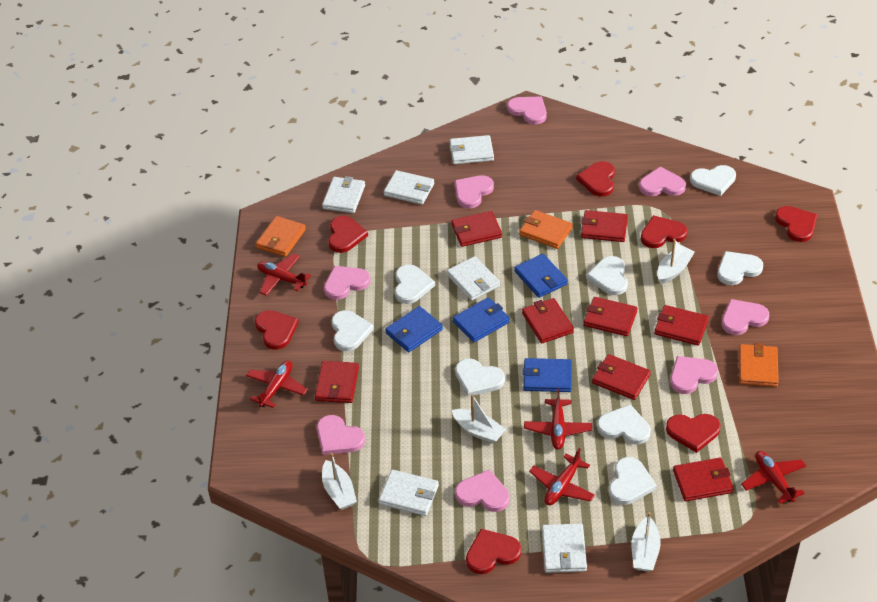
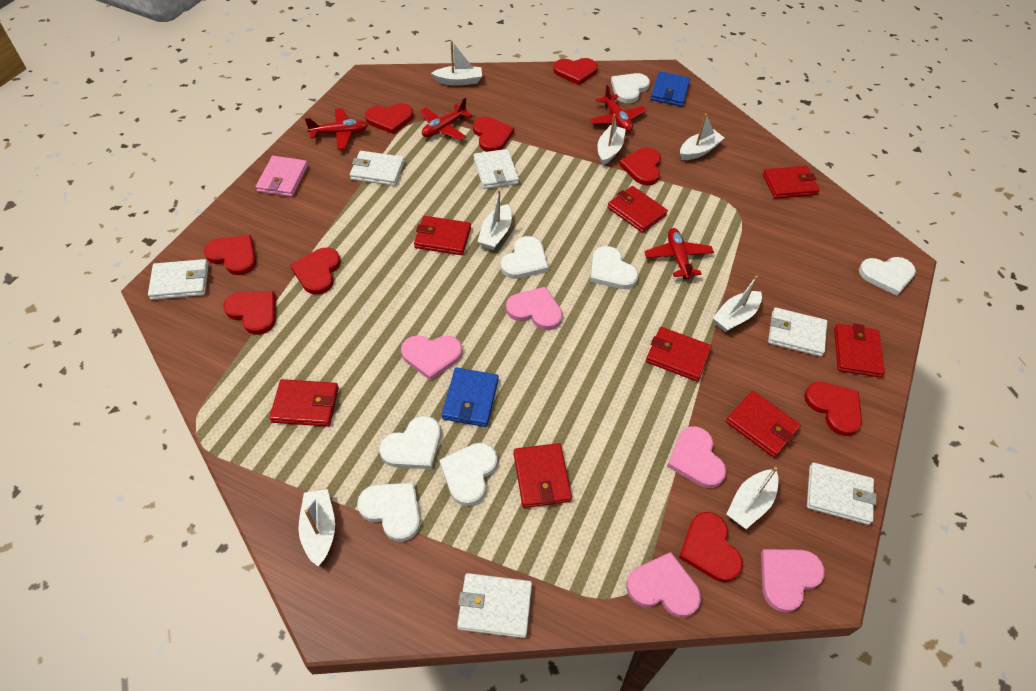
blue wallet: [385,306,443,352] [453,297,510,342] [514,254,568,298] [522,358,572,392] = 4 -> [442,367,499,427] [651,71,690,107] = 2
orange wallet: [256,216,306,257] [519,210,573,249] [739,343,779,387] = 3 -> none = 0
pink heart: [317,415,365,455] [324,266,371,300] [455,175,494,208] [455,469,510,512] [507,96,547,125] [639,167,686,196] [670,356,718,394] [722,299,769,335] = 8 -> [401,335,462,381] [506,287,563,330] [627,552,701,618] [667,426,726,488] [761,549,825,613] = 5
pink wallet: none = 0 -> [256,156,308,197] = 1
red heart: [255,310,299,350] [328,216,368,253] [466,529,521,574] [576,161,615,197] [641,215,687,248] [666,414,721,453] [775,206,817,242] = 7 -> [204,235,256,275] [223,291,276,335] [290,248,340,294] [365,103,413,134] [473,117,514,152] [553,58,598,85] [619,148,661,185] [679,512,743,582] [804,382,862,436] = 9
red plane: [246,360,308,408] [257,253,311,296] [524,388,592,450] [529,448,595,505] [741,451,806,504] = 5 -> [305,108,368,150] [420,98,472,140] [590,85,647,132] [644,228,714,279] = 4
white boat: [322,453,357,510] [452,394,506,444] [631,512,661,572] [657,239,695,284] = 4 -> [298,489,335,566] [431,41,482,86] [478,190,512,250] [598,114,626,165] [680,113,724,160] [713,275,762,332] [727,467,779,529] = 7
white heart: [331,310,374,351] [395,264,435,304] [455,358,505,397] [586,256,628,295] [597,404,650,445] [609,457,657,505] [690,165,736,196] [717,251,763,285] = 8 -> [357,483,420,542] [380,416,441,469] [439,443,498,506] [501,236,549,279] [590,246,638,289] [611,73,650,103] [859,257,916,296] = 7

